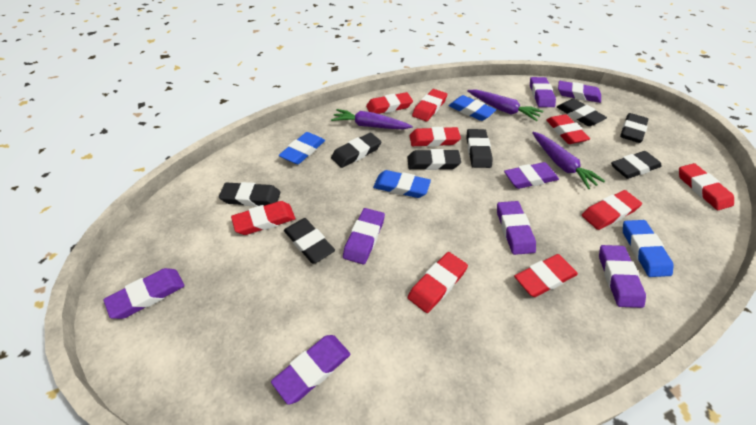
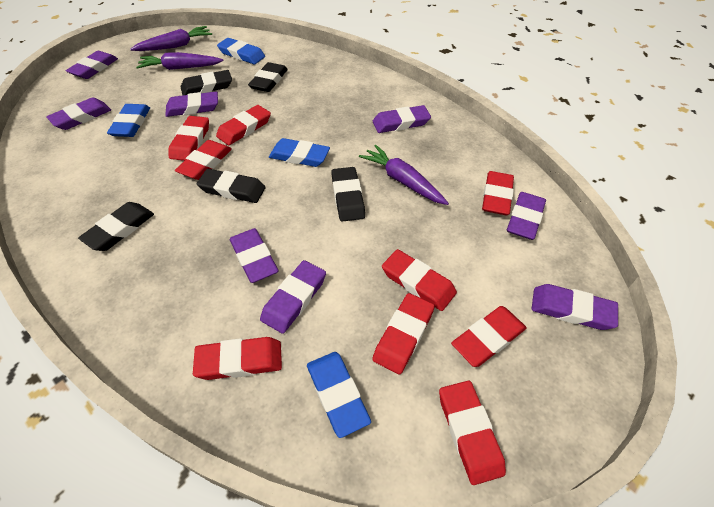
black eraser: [219,182,281,207] [284,218,335,264] [331,133,381,168] [407,149,461,170] [466,129,493,168] [557,99,607,126] [611,151,661,179] [620,113,648,143] = 8 -> [78,202,154,251] [181,70,232,95] [197,169,266,203] [248,62,288,92] [331,167,365,222] = 5

